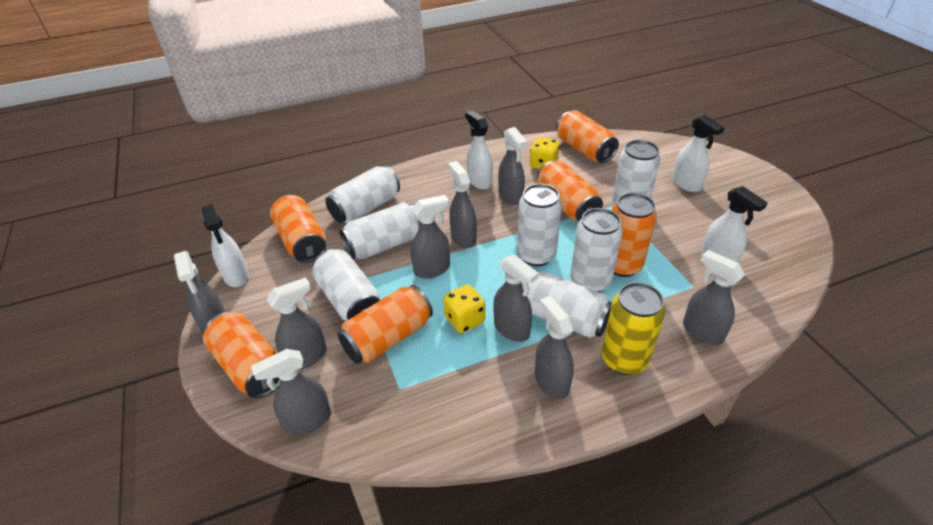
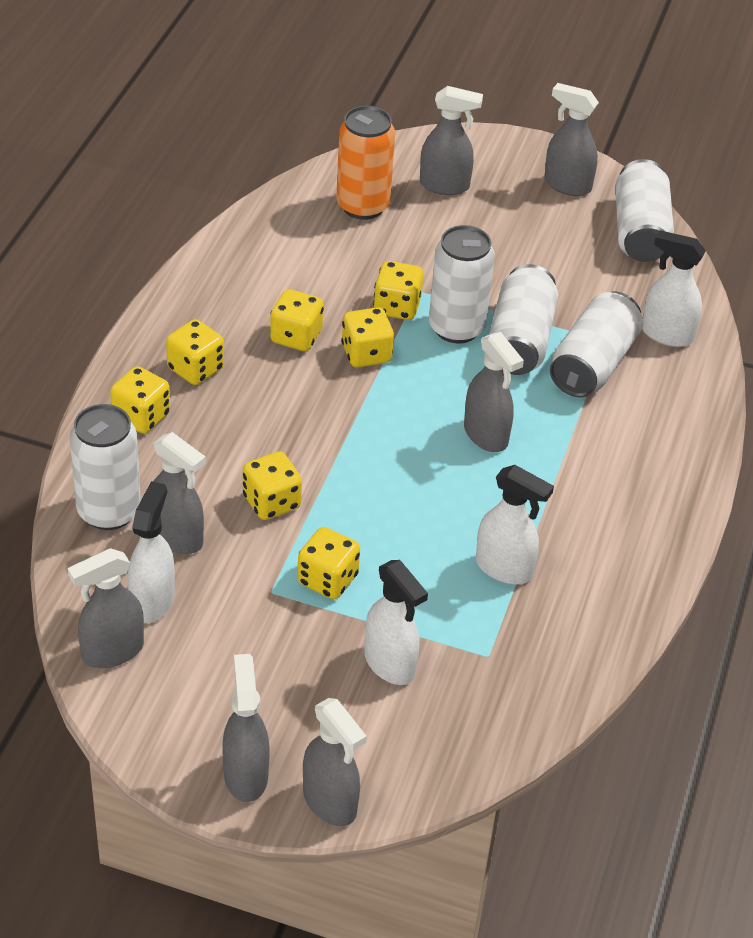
grey spray bottle: [174,251,225,334] [251,349,331,436] [267,277,327,369] [411,195,450,278] [448,161,477,248] [494,254,539,342] [498,127,527,205] [535,296,574,399] [683,250,745,345] = 9 -> [68,548,144,668] [153,432,206,554] [222,654,270,802] [303,698,367,826] [420,86,483,195] [464,332,524,452] [544,83,599,196] = 7
orange can: [203,312,280,398] [270,195,326,263] [338,285,433,364] [537,161,603,222] [556,110,619,163] [612,193,657,277] = 6 -> [336,106,395,220] = 1
white can: [312,249,380,321] [325,165,400,223] [339,202,420,259] [517,184,562,266] [521,271,612,338] [570,208,623,292] [612,140,660,206] = 7 -> [70,404,141,530] [429,225,495,344] [489,264,558,375] [550,292,643,397] [615,159,674,262] = 5
yellow can: [602,282,665,375] = 1 -> none = 0
yellow dice: [443,284,485,333] [529,137,560,169] = 2 -> [110,366,170,434] [166,319,224,385] [243,451,302,520] [270,289,324,351] [297,527,360,599] [341,307,394,368] [373,261,423,320] = 7

